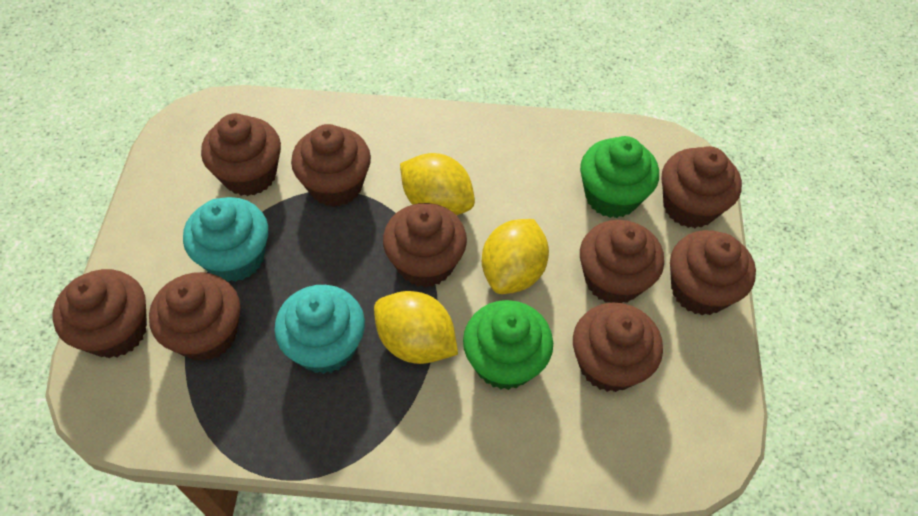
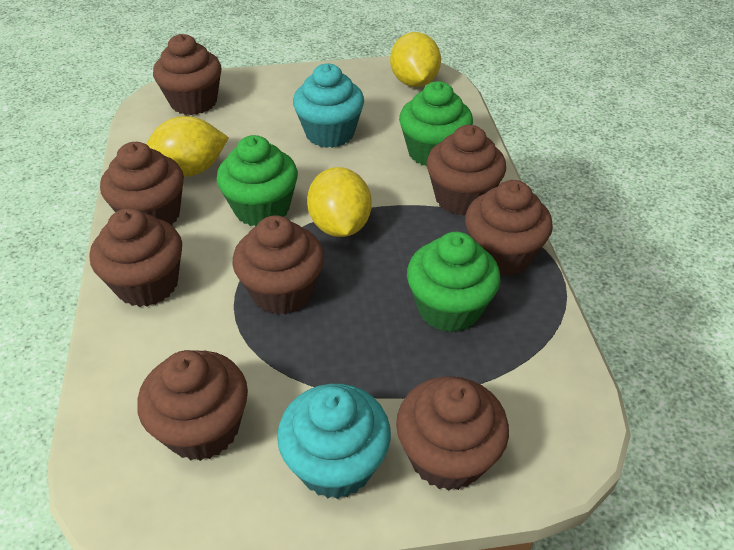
brown cupcake: [52,269,147,358] [149,272,240,361] [201,113,281,196] [291,124,371,207] [383,203,467,287] [573,303,663,392] [580,220,664,303] [662,146,742,228] [670,230,756,315] = 9 -> [90,208,182,307] [100,142,184,225] [137,350,248,461] [153,34,221,115] [233,215,324,315] [396,376,509,491] [426,125,506,216] [465,180,553,276] = 8
green cupcake: [463,300,553,390] [580,136,659,218] = 2 -> [216,135,298,226] [399,81,473,166] [407,232,501,333] = 3

